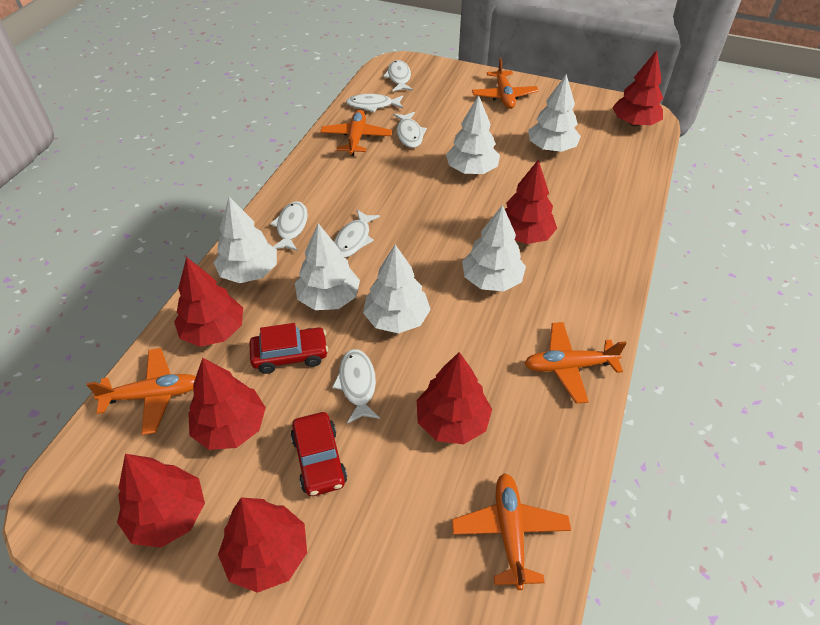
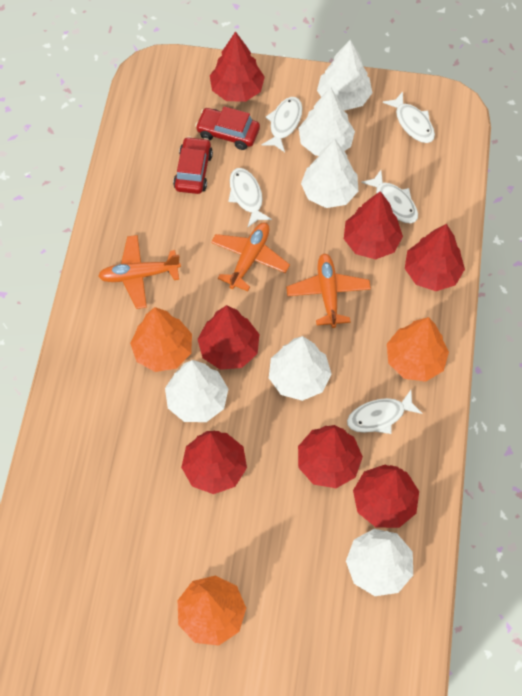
orange plane: [86,348,196,435] [320,110,392,156] [452,473,571,590] [472,58,539,109] [524,322,627,404] = 5 -> [98,235,181,309] [211,223,290,291] [286,253,371,328] = 3
orange tree: none = 0 -> [130,307,192,372] [178,575,246,646] [387,317,449,382] = 3
white fish: [270,201,308,251] [332,349,380,424] [334,210,380,258] [346,94,403,112] [383,60,413,92] [393,112,427,148] = 6 -> [228,168,272,227] [261,97,302,152] [347,390,423,434] [361,170,418,223] [383,92,435,143] = 5

